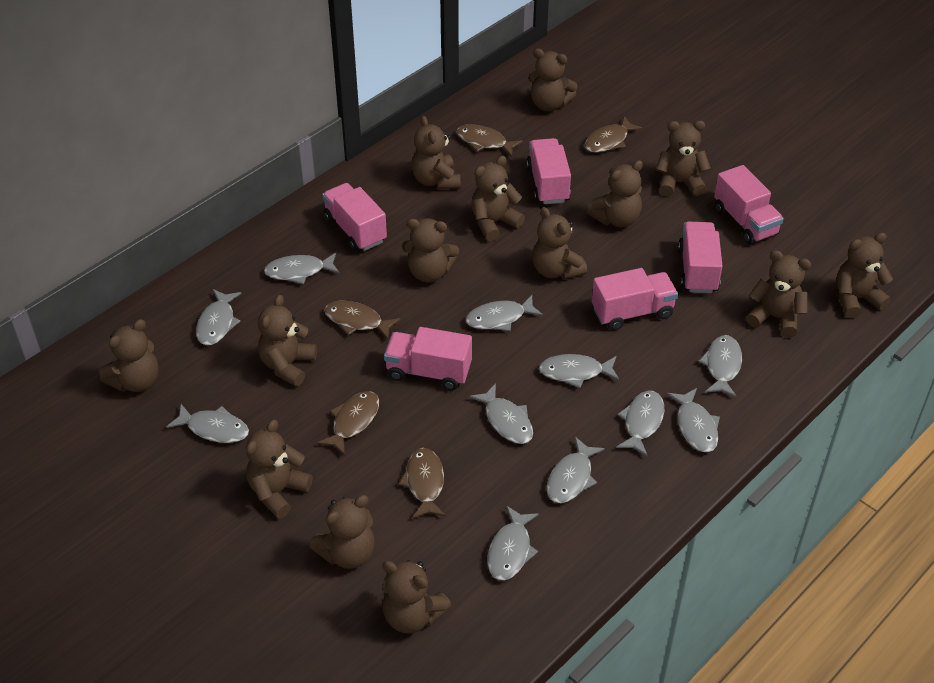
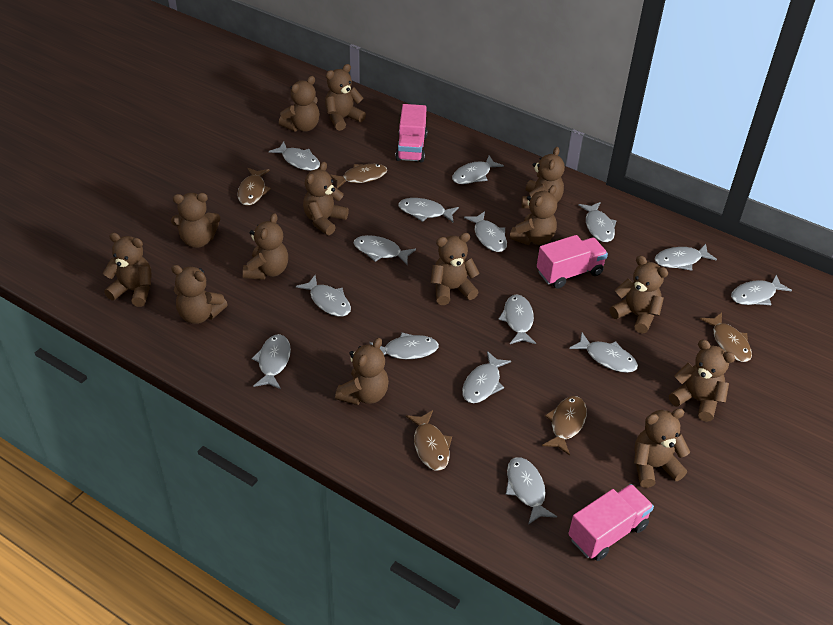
grey fish: [166,404,249,443] [196,289,242,345] [264,253,340,284] [466,295,543,331] [469,383,533,444] [488,506,539,580] [539,354,619,388] [547,437,605,503] [616,391,664,457] [667,388,720,452] [698,335,742,397] = 11 -> [252,334,291,389] [269,141,320,171] [296,275,351,317] [354,235,416,265] [369,332,439,359] [398,198,459,223] [452,155,504,184] [462,351,511,403] [464,211,507,252] [498,294,536,344] [506,457,557,525] [569,333,638,373] [578,202,617,242] [655,244,717,271] [731,275,792,305] = 15
pink truck: [322,183,387,252] [384,327,472,390] [526,138,571,204] [592,268,678,330] [678,222,722,293] [714,165,784,245] = 6 -> [395,104,427,163] [537,235,608,289] [568,484,654,561] = 3

